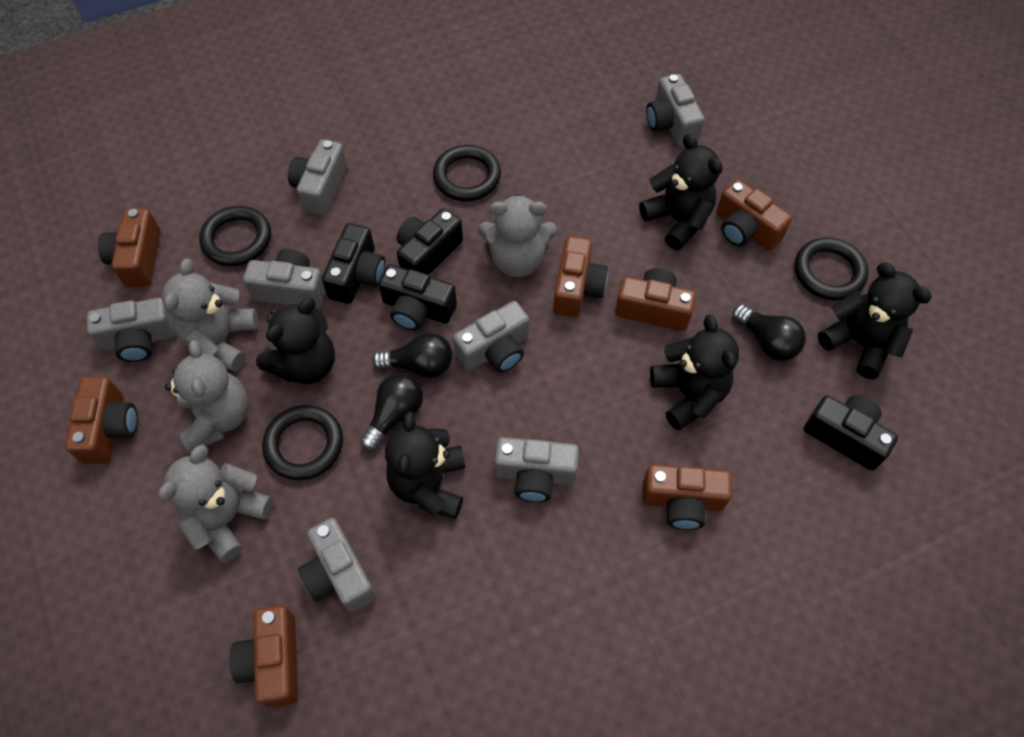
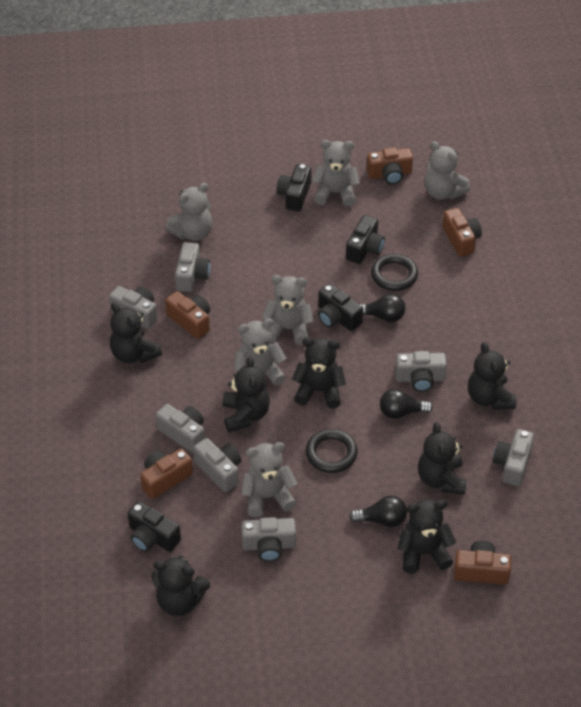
black ring: [199,206,271,266] [262,405,343,480] [433,145,501,201] [795,237,868,300] = 4 -> [306,429,358,473] [371,254,418,291] = 2
black teddy bear: [256,298,335,385] [385,412,466,519] [639,134,723,250] [650,315,739,430] [818,262,932,379] = 5 -> [110,303,162,363] [152,555,210,616] [223,356,270,433] [292,337,346,409] [398,499,456,574] [418,422,467,495] [468,342,516,410] = 7
brown camera: [65,377,138,464] [98,208,161,287] [230,605,298,708] [553,236,608,317] [615,268,696,331] [642,464,732,530] [716,179,792,251] = 7 -> [140,449,193,499] [165,291,210,339] [367,147,413,185] [442,208,482,257] [454,541,511,585] = 5
grey teddy bear: [158,445,273,563] [162,258,258,372] [165,340,249,453] [479,194,557,277] = 4 -> [165,183,213,241] [234,318,286,386] [241,442,297,517] [261,275,314,345] [312,140,360,206] [424,141,470,200] = 6

